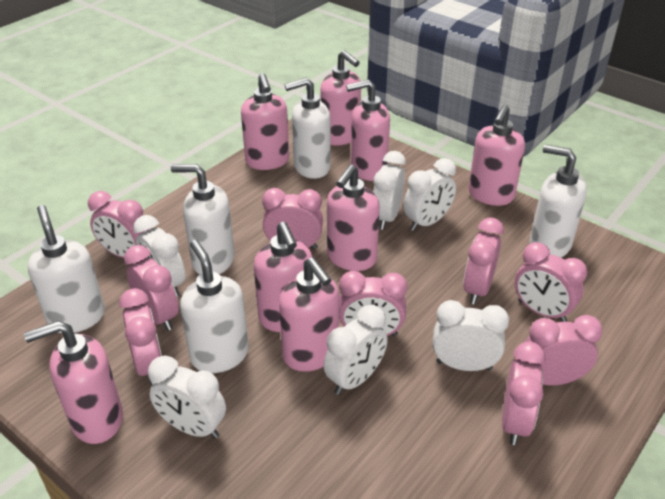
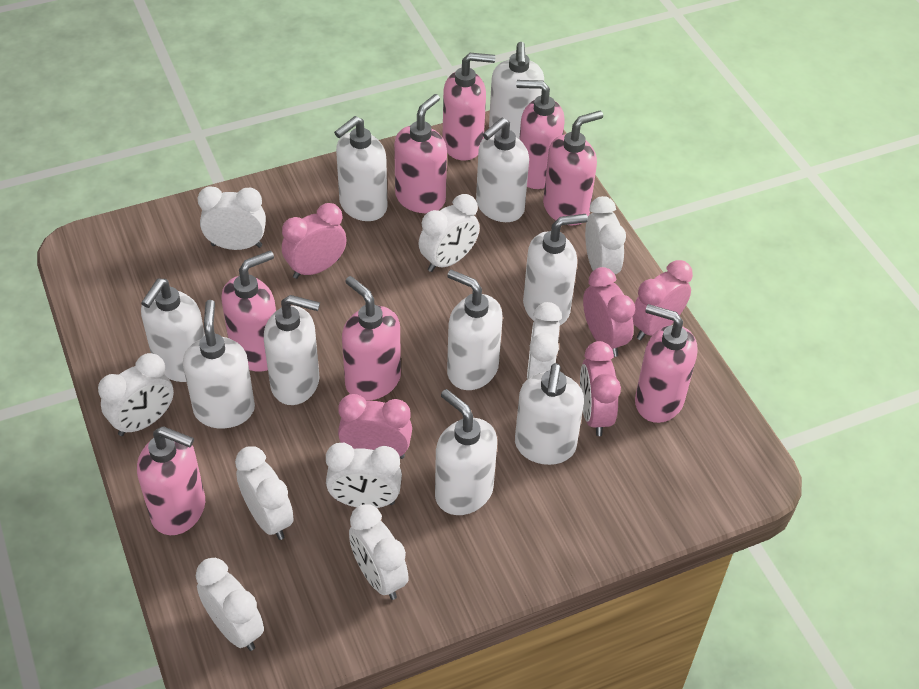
pink clock: [88,191,149,258] [119,288,162,384] [124,245,179,331] [262,188,323,250] [339,271,408,336] [463,217,504,304] [502,341,545,445] [515,242,587,322] [525,315,603,385] = 9 -> [282,203,347,279] [338,394,412,459] [580,341,621,436] [583,267,635,357] [632,260,693,340] = 5
white clock: [133,215,185,297] [148,356,226,439] [323,305,388,395] [373,151,406,230] [403,158,456,231] [433,300,509,371] = 6 -> [98,353,174,436] [196,558,264,651] [198,186,266,250] [235,446,293,540] [326,443,402,508] [349,504,409,600] [419,194,480,272] [527,302,562,379] [585,196,626,274] = 9
white soap dispenser: [28,205,105,333] [171,164,235,274] [180,240,249,373] [285,78,331,179] [529,145,587,257] = 5 -> [141,279,205,382] [183,300,255,429] [264,295,320,405] [334,116,388,221] [435,389,497,515] [447,270,503,390] [476,118,529,222] [489,42,544,139] [515,363,584,465] [523,214,588,325] = 10

